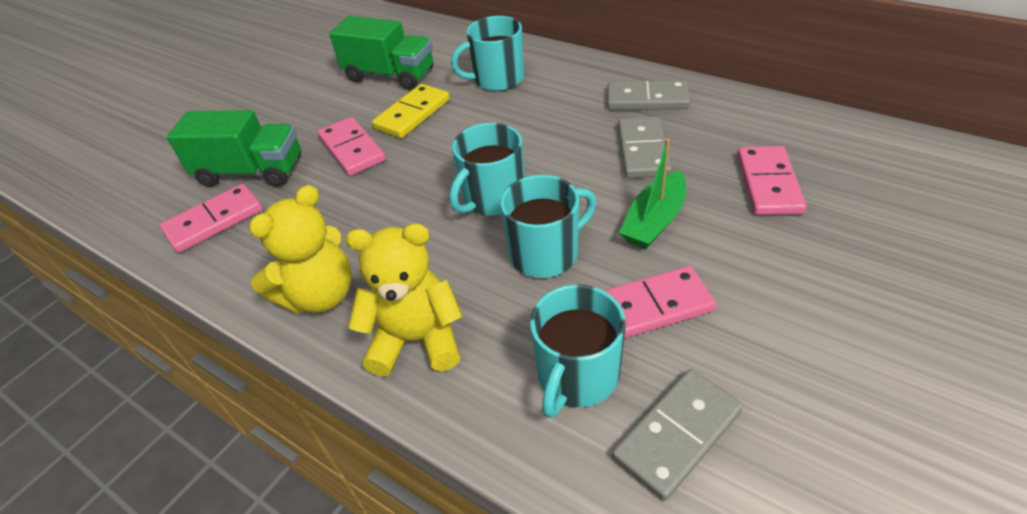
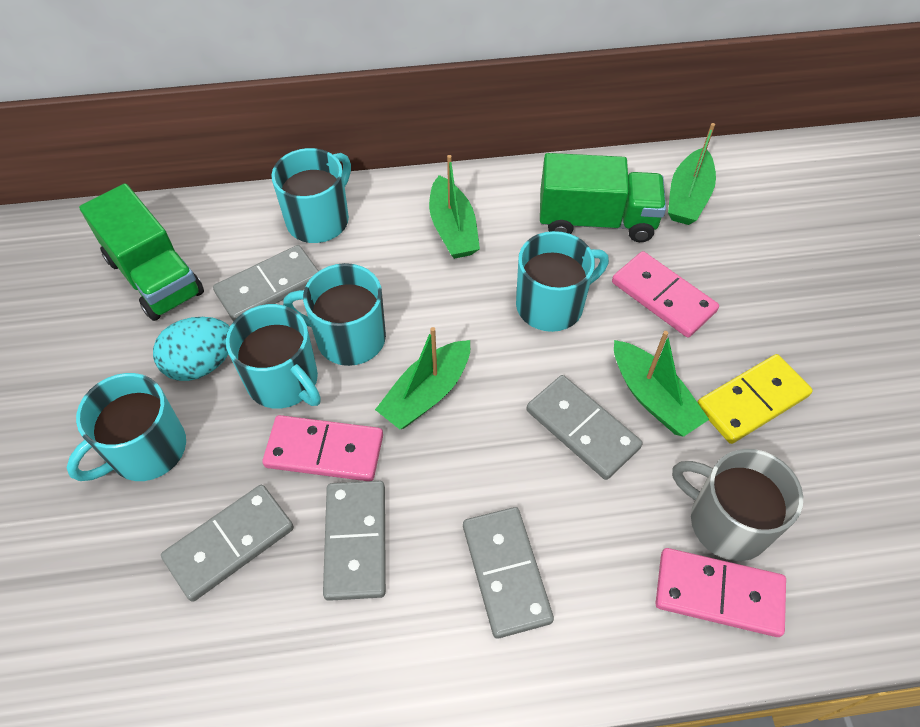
green boat: [619,138,686,249] = 1 -> [375,327,470,429] [429,155,480,259] [614,331,709,437] [668,123,716,225] = 4
grey domino: [607,80,690,110] [612,369,743,501] [618,117,672,178] = 3 -> [161,485,294,602] [213,245,319,321] [323,481,386,601] [463,507,554,639] [526,375,642,480] = 5
grey mug: none = 0 -> [672,449,803,561] = 1
pink domino: [160,184,263,253] [318,117,386,176] [604,266,716,338] [737,146,806,215] = 4 -> [262,415,383,481] [612,251,719,338] [655,548,786,637] = 3
turquoise egg: none = 0 -> [153,317,230,381] = 1
turquoise mug: [449,123,525,216] [451,16,524,91] [500,175,596,278] [530,284,626,418] = 4 -> [67,373,186,481] [226,304,321,409] [271,148,351,243] [283,263,386,366] [516,231,609,332] = 5
yellow teddy bear: [249,185,352,313] [345,223,463,377] = 2 -> none = 0

